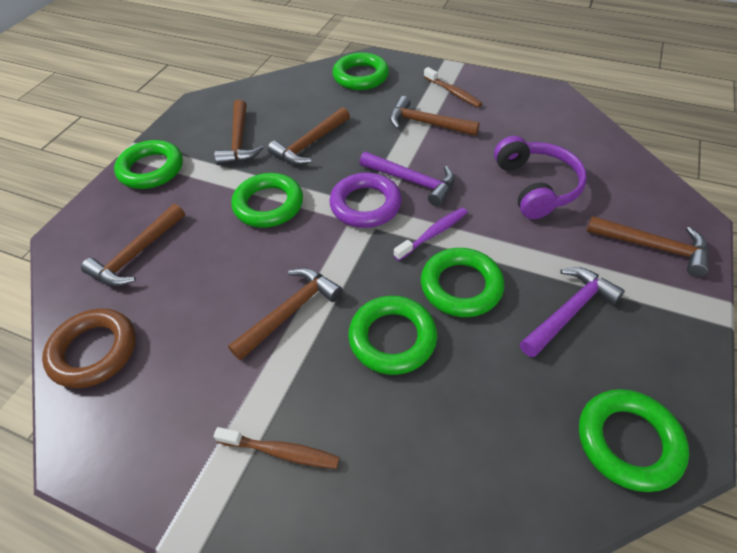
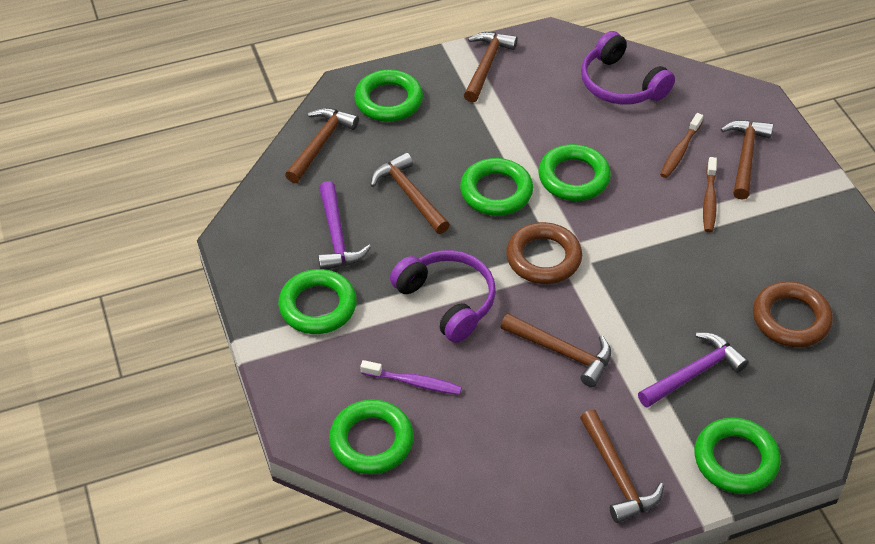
brown ring: [42,308,136,388] = 1 -> [506,222,582,284] [753,281,833,347] = 2
purple headphones: [494,136,587,219] = 1 -> [390,250,496,343] [581,31,675,105] = 2
purple ring: [329,172,402,228] = 1 -> none = 0

